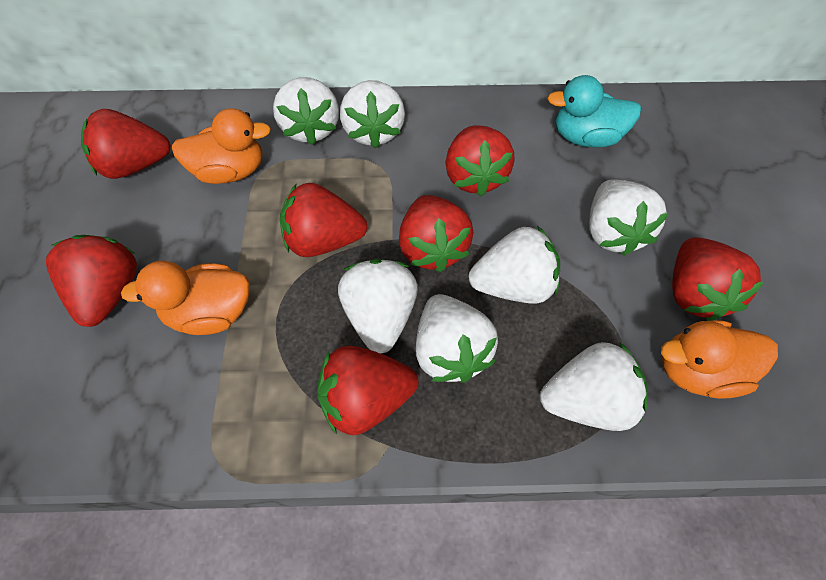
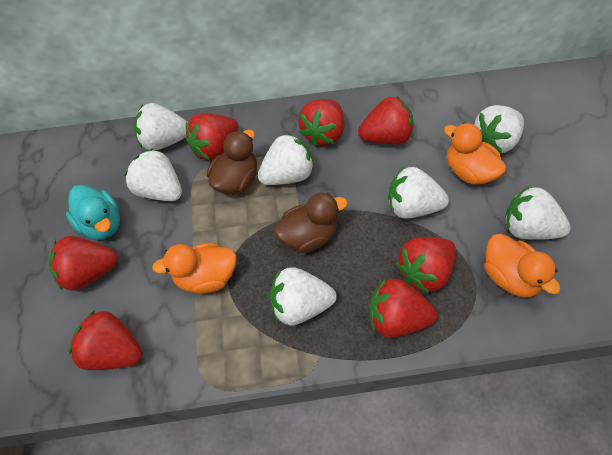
brown duck: none = 0 -> [207,130,257,195] [274,193,348,253] = 2

